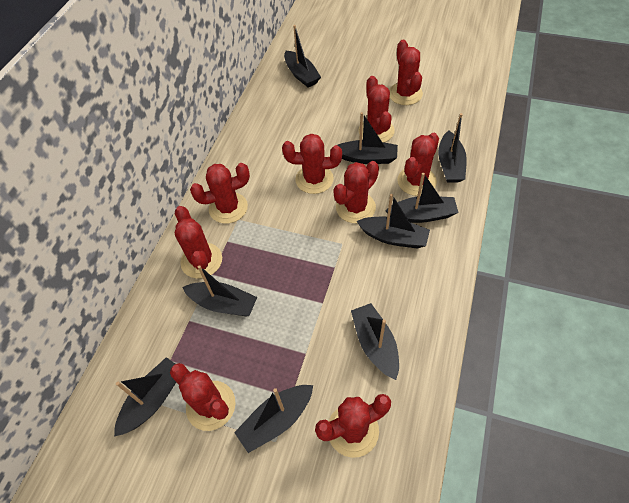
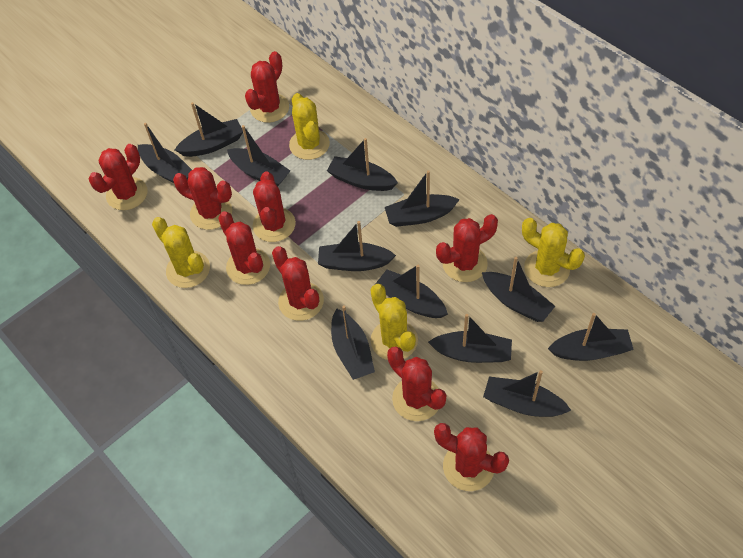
black boat: [114,357,176,437] [182,265,257,316] [234,385,313,453] [284,25,321,87] [338,112,398,164] [351,303,399,380] [357,194,430,249] [386,173,459,223] [438,113,467,183] = 9 -> [138,123,192,183] [175,102,243,157] [227,125,290,186] [318,221,396,271] [327,138,398,191] [331,305,375,380] [375,265,448,318] [385,170,460,227] [428,314,512,363] [482,257,555,322] [483,370,571,417] [548,313,634,361] = 12
yellow cactus: none = 0 -> [152,217,210,288] [289,93,330,160] [371,284,418,360] [522,218,585,287] = 4

